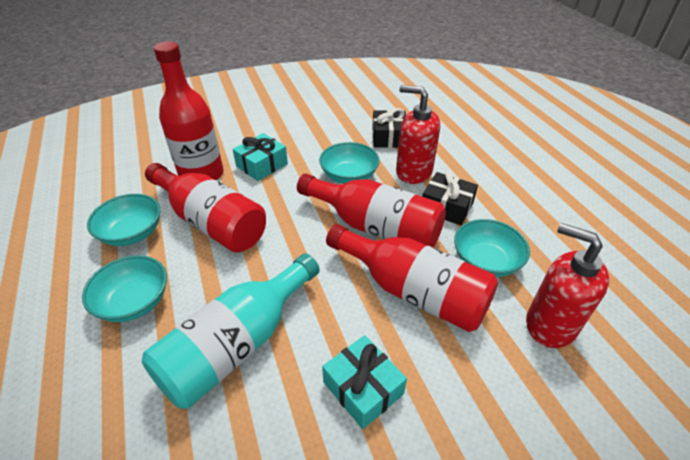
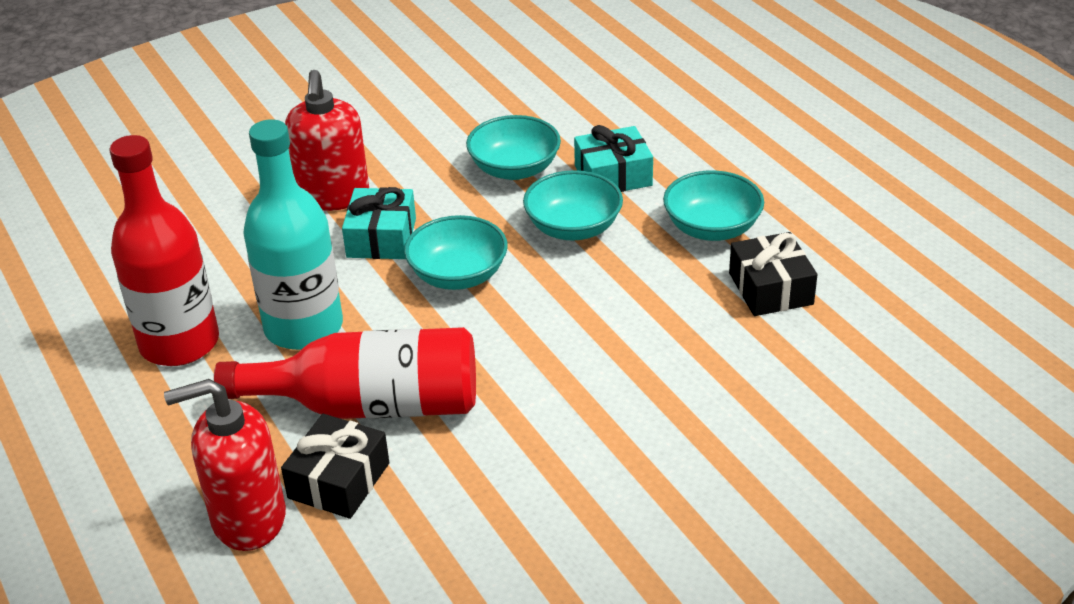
red bottle: [145,163,266,253] [154,41,223,180] [297,174,446,248] [326,224,498,332] = 4 -> [110,135,219,366] [214,327,476,419] = 2

